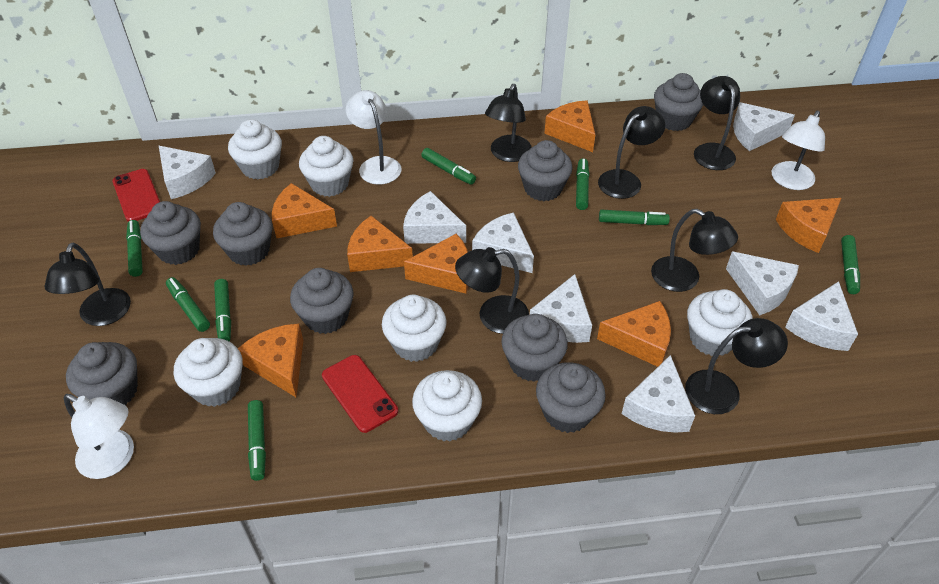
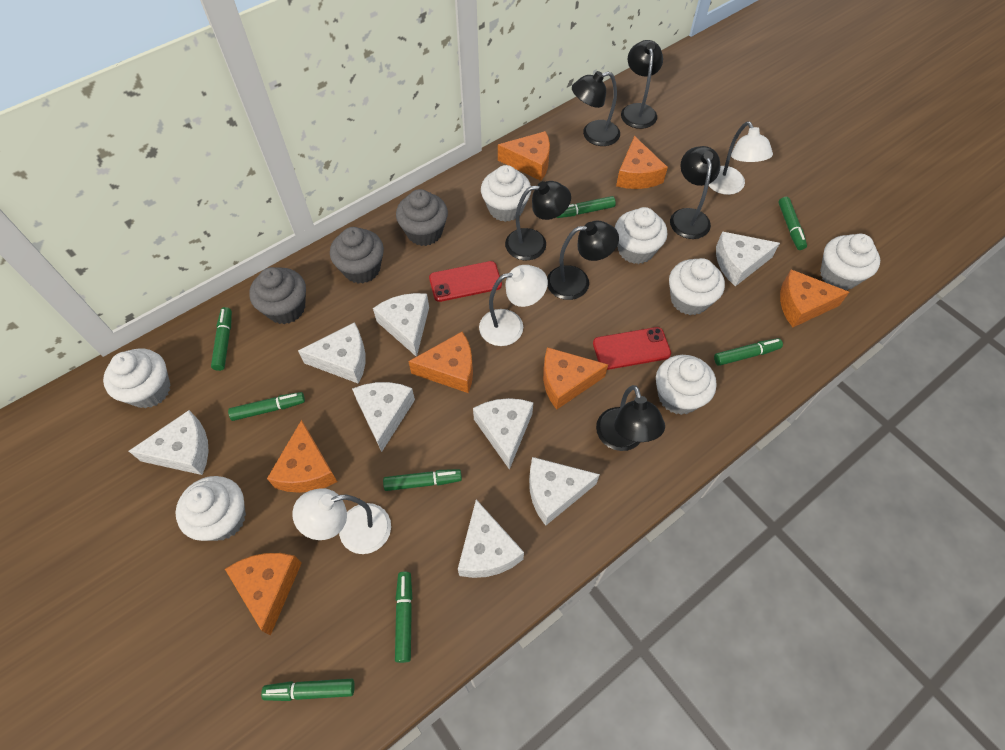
black lamp: [44,243,131,326] [455,247,529,334] [485,84,532,162] [598,106,665,199] [651,209,738,292] [685,318,788,414] [694,76,740,170] = 7 -> [505,181,571,260] [547,221,619,300] [572,71,620,146] [596,385,665,451] [621,40,663,129] [670,146,721,239] = 6
grey cupcake: [66,342,138,405] [140,201,201,265] [213,202,272,266] [290,268,354,334] [501,314,568,382] [518,140,573,201] [536,362,606,433] [654,73,704,131] = 8 -> [249,267,306,324] [330,227,384,284] [396,189,448,246] = 3
white cupcake: [174,338,243,407] [228,119,282,179] [299,136,353,197] [382,295,446,362] [412,370,482,441] [687,289,753,356] = 6 -> [103,348,171,408] [175,476,246,541] [481,165,531,222] [615,207,667,264] [656,355,716,415] [669,258,725,315] [820,234,880,290] = 7

